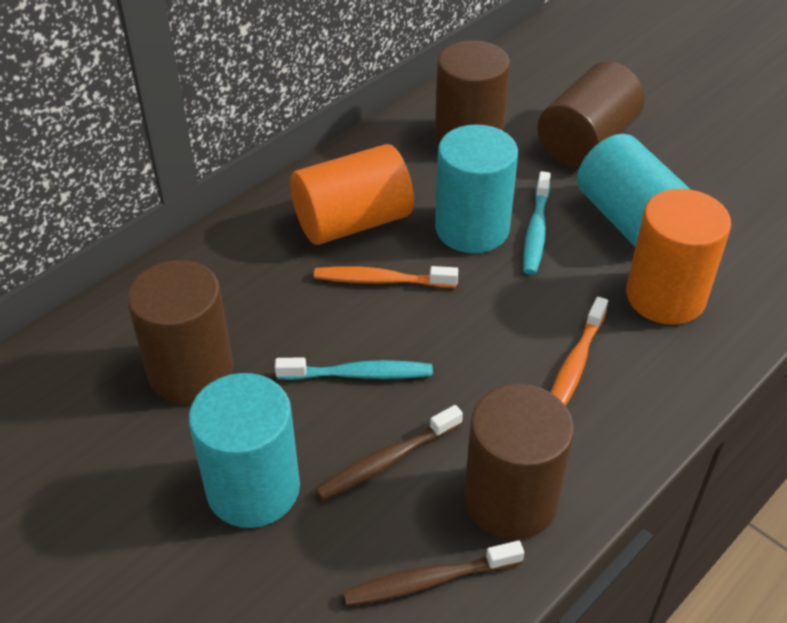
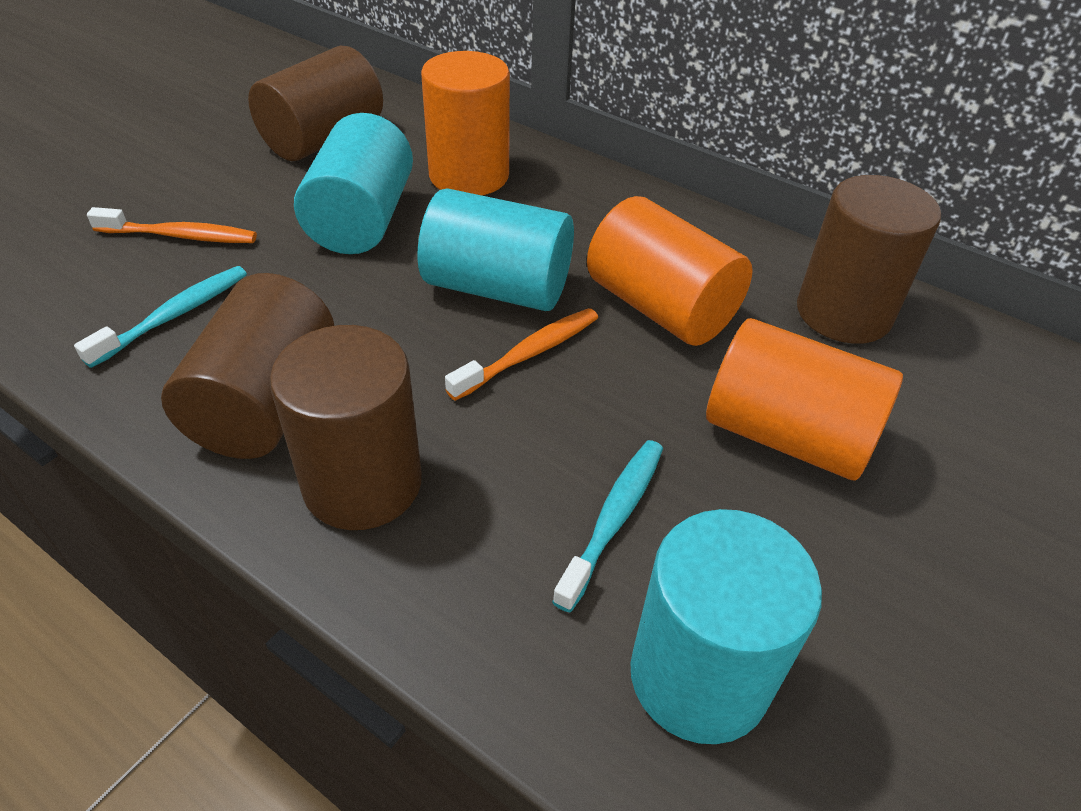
brown toothbrush: [315,405,463,501] [343,541,524,606] = 2 -> none = 0
orange cylinder: [290,144,414,245] [626,189,731,325] = 2 -> [421,51,510,195] [587,196,753,346] [706,318,903,480] = 3

